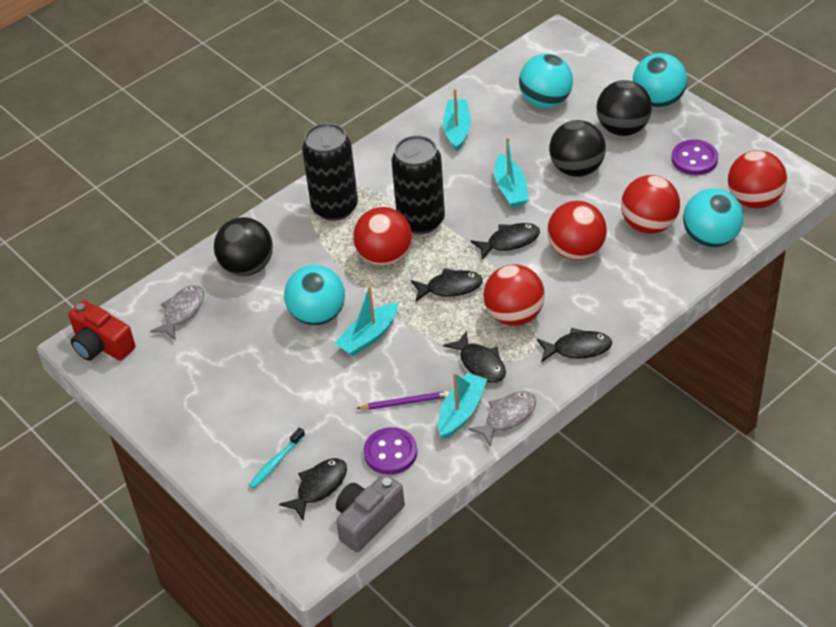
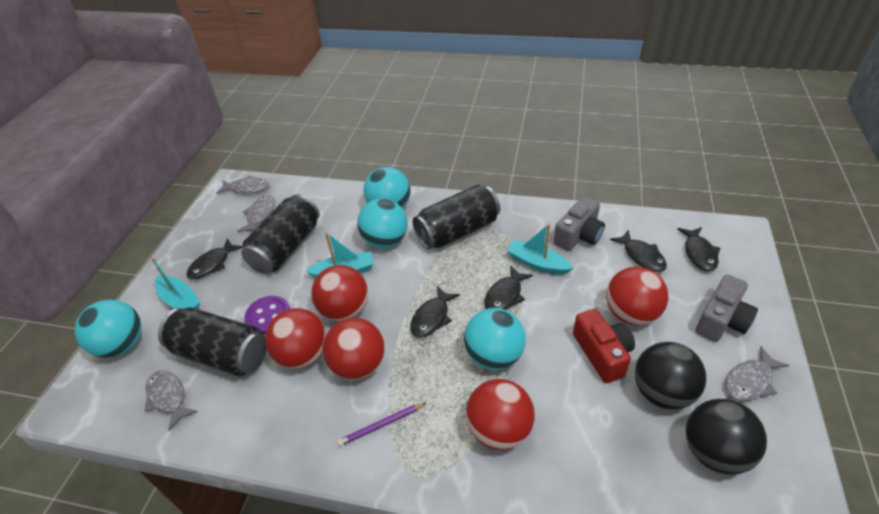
black ball: [214,217,273,276] [549,120,606,177] [596,80,652,136] = 3 -> [635,342,706,410] [686,399,767,475] = 2
black can: [302,123,358,221] [392,135,445,234] = 2 -> [158,307,267,376] [241,194,319,274] [413,184,500,250] = 3
grey camera: [336,474,405,552] = 1 -> [554,196,605,251] [696,275,758,342] = 2
grey fish: [150,285,204,340] [468,391,536,446] = 2 -> [145,371,198,431] [216,175,269,194] [237,196,276,232] [725,346,789,401] = 4
purple button: [363,427,417,475] [672,139,718,175] = 2 -> [244,296,290,335] = 1
turquoise boat: [335,286,398,356] [438,373,487,439] [443,89,471,151] [494,137,529,208] = 4 -> [151,257,201,309] [306,232,374,278] [506,224,573,275] = 3
turquoise toothbrush: [249,427,305,489] = 1 -> none = 0

